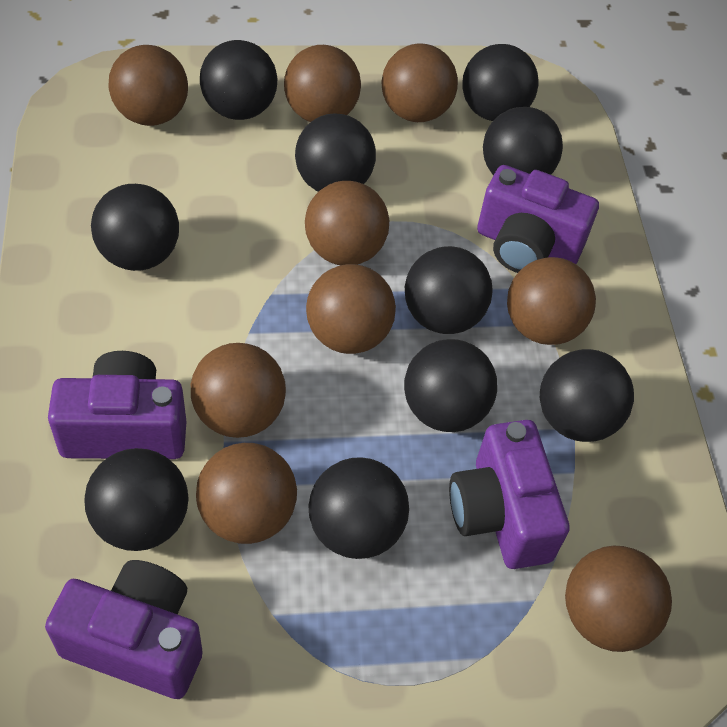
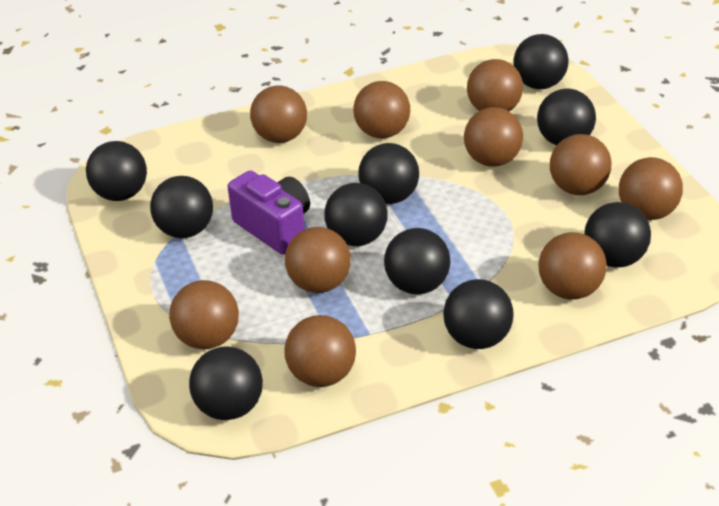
brown ball: [108,45,188,126] [191,343,286,438] [196,443,297,544] [284,45,361,122] [305,181,389,265] [306,264,396,354] [381,43,458,122] [507,257,596,345] [565,546,672,652] = 9 -> [169,280,239,349] [250,85,307,143] [284,315,356,387] [285,227,351,293] [353,81,410,138] [464,107,523,167] [467,59,523,111] [538,232,607,300] [550,134,611,195] [619,157,683,220] = 10
purple camera: [45,560,203,699] [48,351,186,459] [449,420,570,569] [477,165,599,273] = 4 -> [228,170,310,254] = 1

